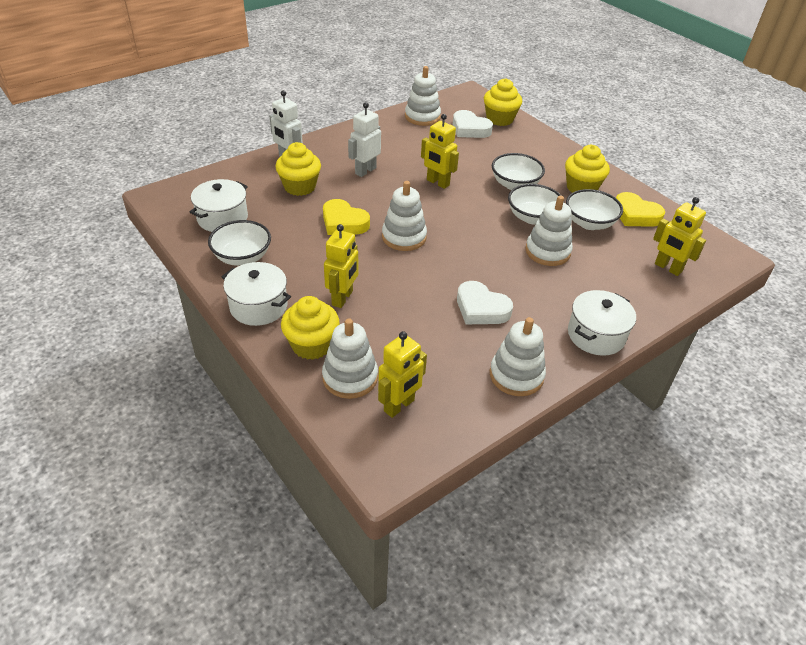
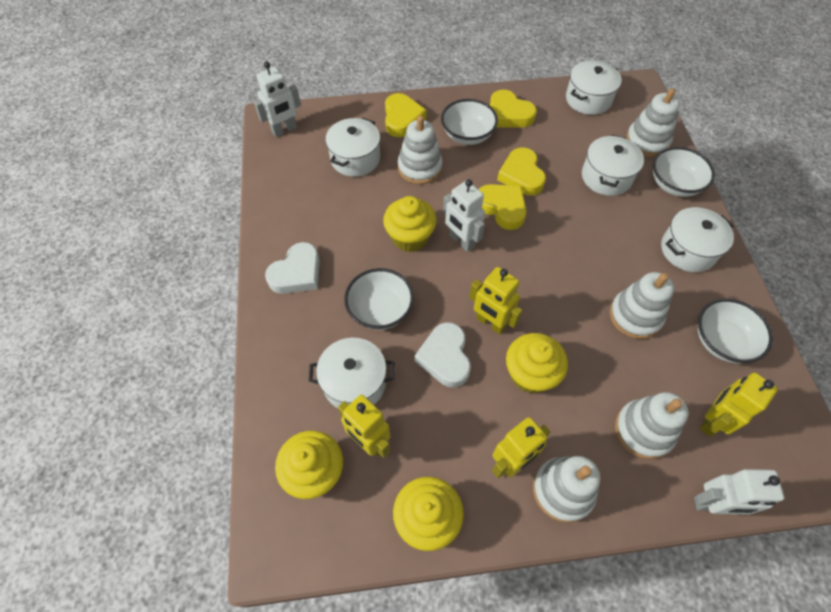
white pot: [190,179,248,232] [222,262,291,326] [568,290,636,356] = 3 -> [309,338,395,408] [325,118,380,177] [566,60,622,115] [582,135,644,196] [661,207,734,272] = 5
white robot: [269,90,303,157] [348,102,381,177] = 2 -> [254,62,301,137] [443,179,485,252] [694,469,784,515] = 3
yellow heart: [323,199,370,235] [616,192,665,227] = 2 -> [385,93,427,137] [479,184,527,230] [490,90,537,127] [497,147,546,196] = 4

